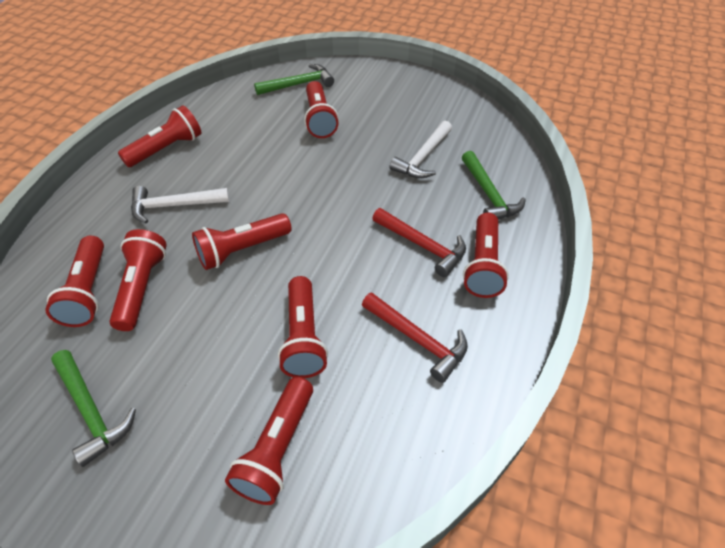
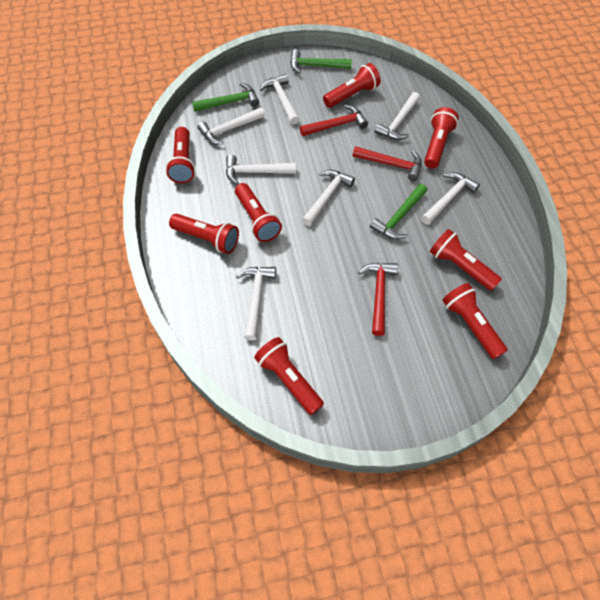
red hammer: [362,292,468,383] [372,208,466,277] = 2 -> [300,105,368,136] [352,146,422,181] [358,263,398,336] = 3
white hammer: [131,186,230,224] [389,121,452,178] = 2 -> [198,107,265,145] [226,155,296,185] [236,267,276,341] [260,74,300,125] [302,170,355,226] [374,92,420,140] [421,172,480,225] = 7

